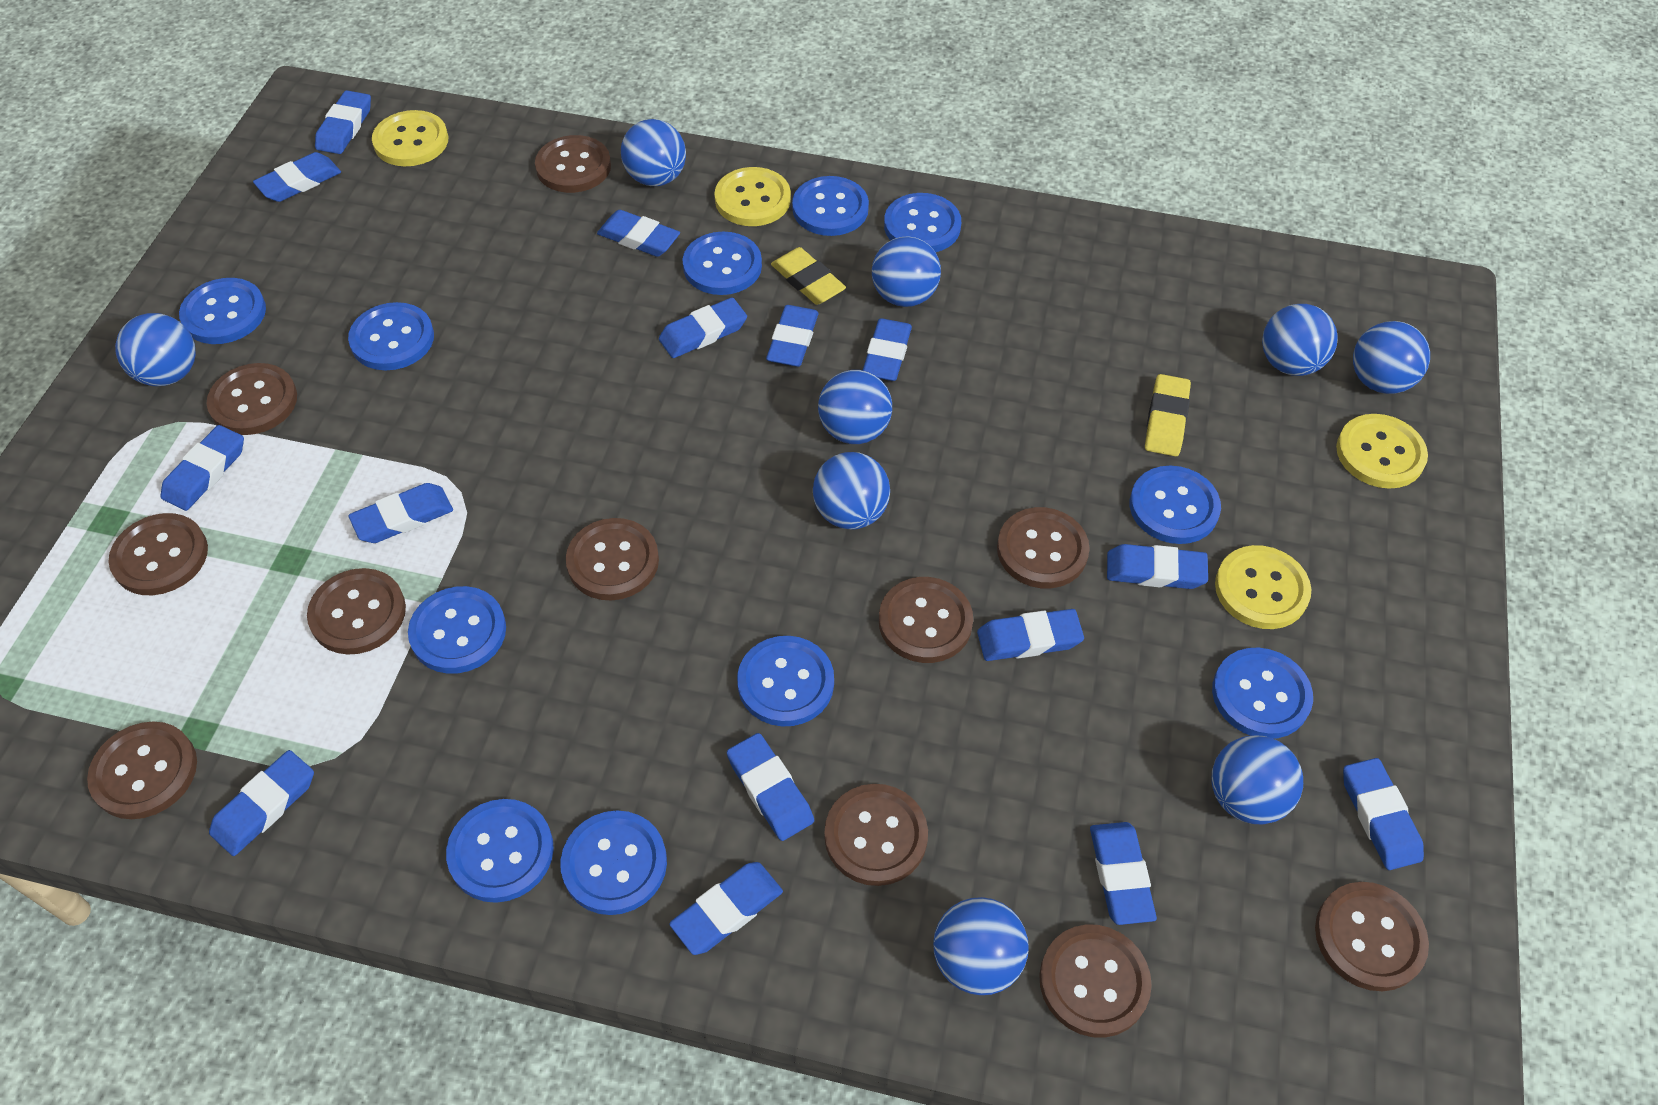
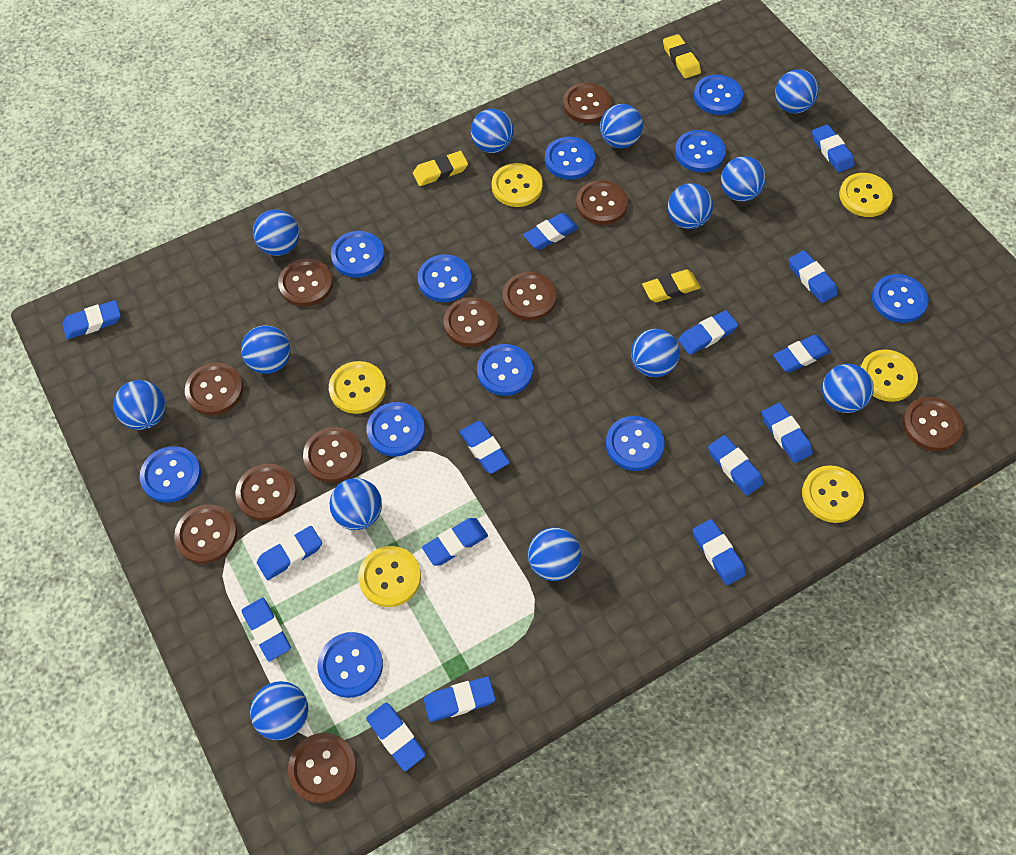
blue ball: [115,313,196,386] [621,119,686,186] [813,452,890,529] [818,370,892,444] [872,236,941,307] [933,897,1028,995] [1212,735,1303,824] [1262,304,1338,376] [1353,321,1430,394] = 9 -> [113,380,166,430] [241,325,291,374] [250,681,308,740] [253,210,299,256] [330,478,382,530] [471,109,514,153] [528,528,581,581] [600,104,643,148] [631,329,680,377] [668,183,713,229] [721,156,766,202] [775,70,819,113] [822,364,873,413] = 13
yellow button: [372,110,449,166] [714,167,791,226] [1215,545,1311,629] [1336,414,1428,489] = 4 -> [329,361,386,414] [359,546,421,607] [492,163,543,207] [802,465,864,523] [839,173,893,217] [860,349,918,402] = 6
yellow eraser: [771,247,846,305] [1145,374,1191,456] = 2 -> [413,151,468,186] [642,269,701,303] [663,34,701,78] = 3

